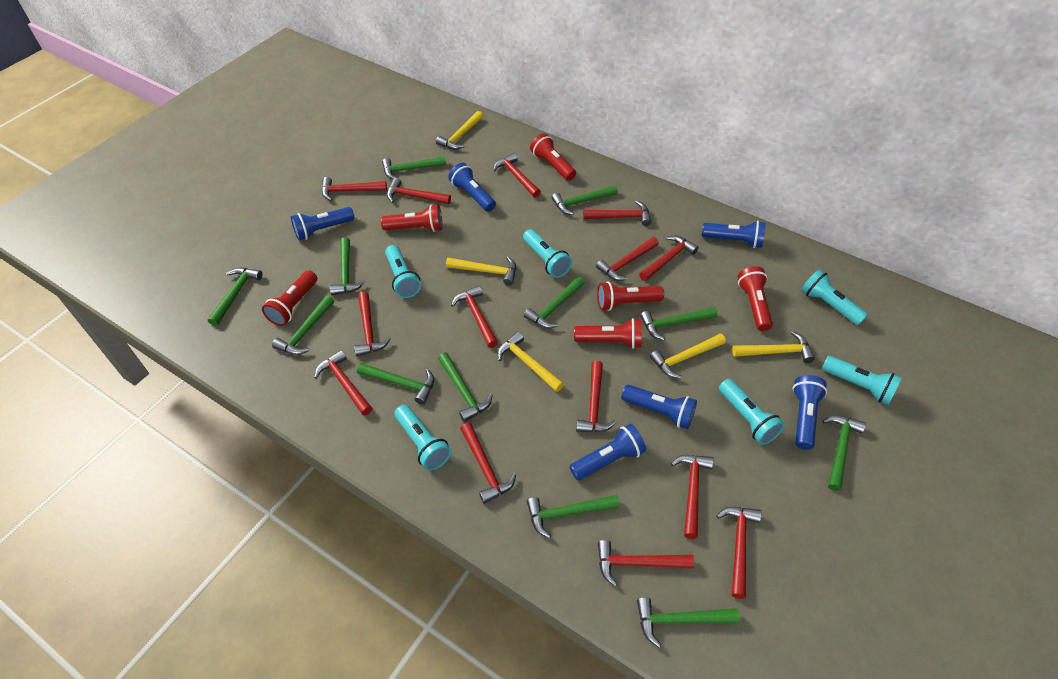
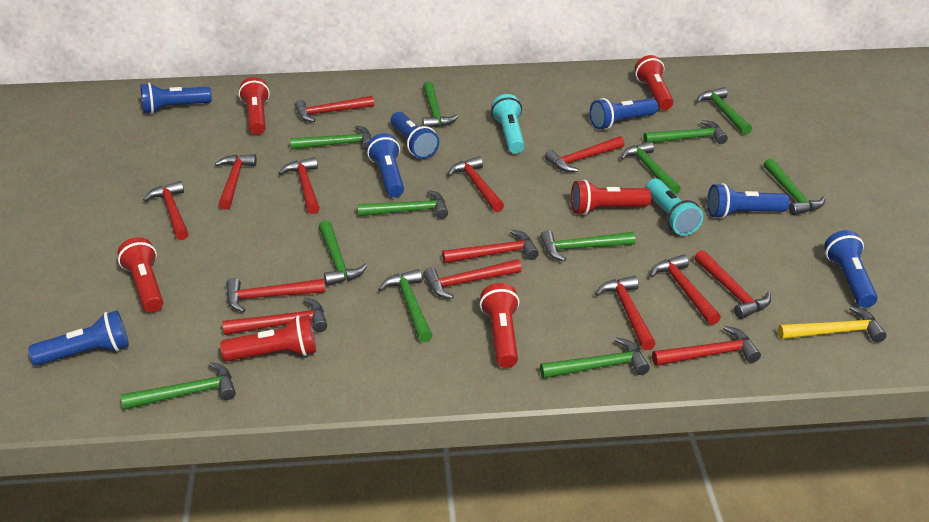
blue flashlight: [291,207,354,241] [448,163,496,212] [569,424,646,480] [621,385,697,429] [702,221,766,248] [793,375,827,450] = 6 -> [28,310,129,366] [141,83,212,114] [367,133,404,197] [391,112,439,159] [590,98,658,130] [707,183,790,219] [824,230,878,308] = 7
turquoise flashlight: [385,245,421,298] [394,405,452,470] [523,229,572,278] [719,379,785,445] [801,269,868,325] [822,356,902,405] = 6 -> [491,94,525,154] [646,179,703,236] = 2
yellow hammer: [436,111,483,150] [446,257,516,285] [497,332,564,392] [650,333,726,379] [732,331,815,363] = 5 -> [778,306,886,343] = 1

